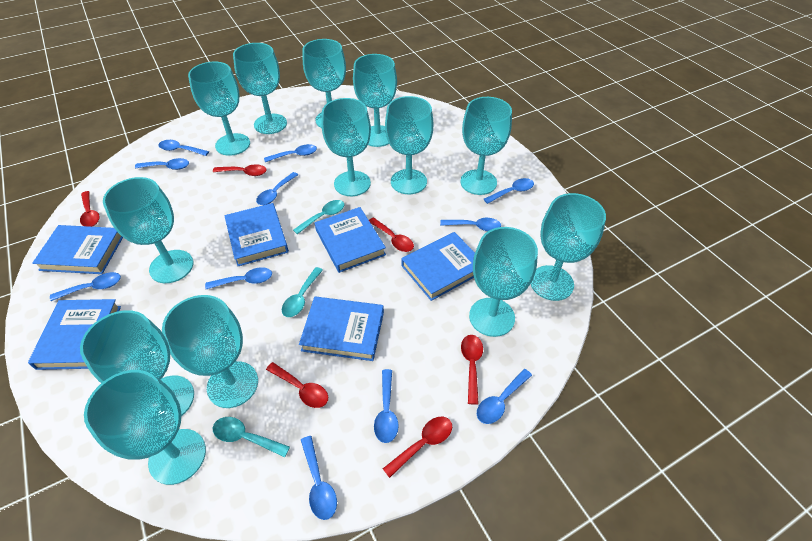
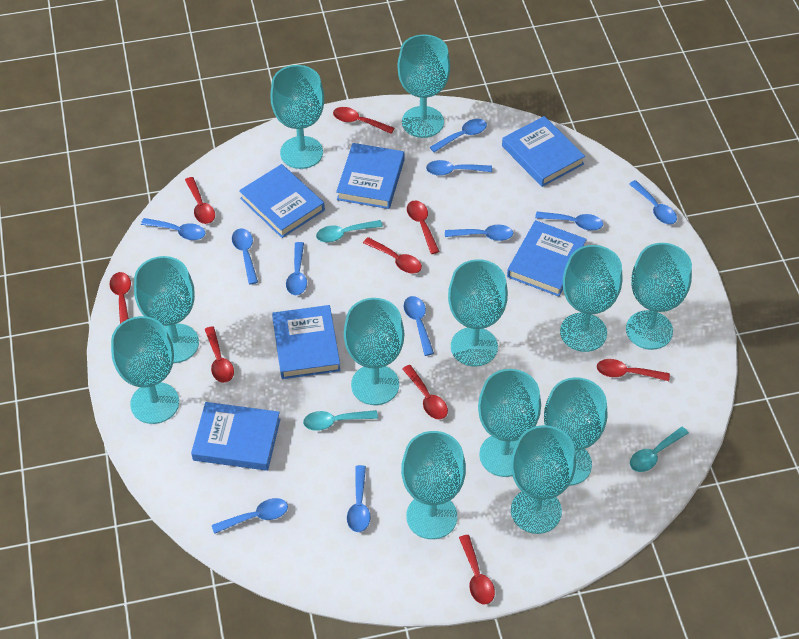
red spoon: [80,191,100,227] [213,164,267,176] [266,362,328,408] [369,217,414,252] [383,417,452,478] [461,335,483,405] = 6 -> [110,272,131,324] [185,177,215,224] [205,326,234,383] [333,107,394,134] [363,237,422,273] [403,365,448,419] [407,201,440,254] [459,535,495,604] [597,359,670,381] = 9
turquoise goblet: [80,310,194,416] [84,370,206,485] [103,177,193,283] [162,295,258,408] [188,61,250,156] [233,43,287,134] [303,39,346,128] [321,98,371,196] [353,54,397,147] [385,96,433,194] [460,97,512,195] [469,227,538,337] [531,193,606,301] = 13 -> [111,316,179,424] [134,256,199,363] [271,65,324,169] [344,298,404,405] [398,34,450,138] [401,431,466,539] [448,259,508,367] [478,369,541,477] [511,425,576,534] [544,377,607,486] [560,245,623,352] [626,243,692,350] = 12

